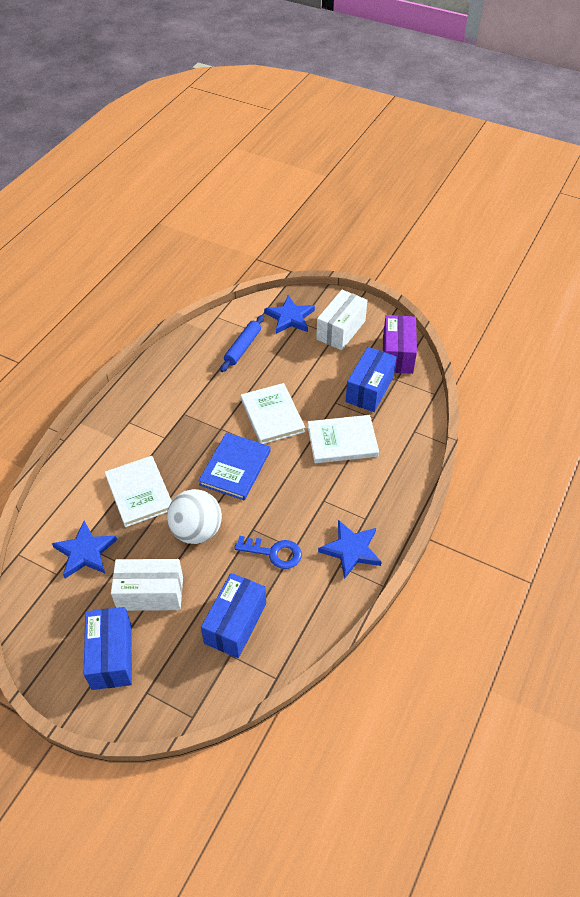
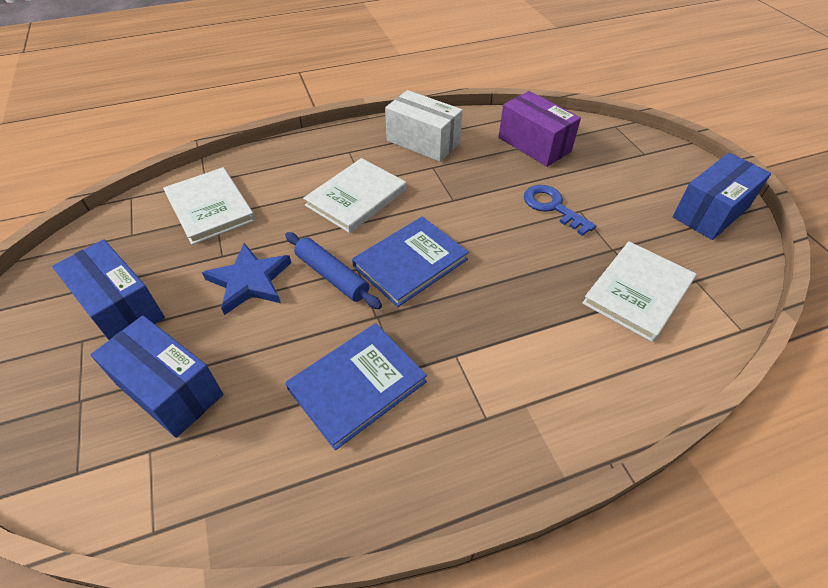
blue book: [198,432,271,500] = 1 -> [285,323,427,450] [352,216,469,307] = 2
blue star: [52,521,117,579] [264,295,315,334] [318,520,381,579] = 3 -> [202,243,291,315] = 1
white ball: [167,489,222,544] = 1 -> none = 0
white box: [111,559,183,611] [316,290,367,350] = 2 -> [385,90,463,162] = 1

